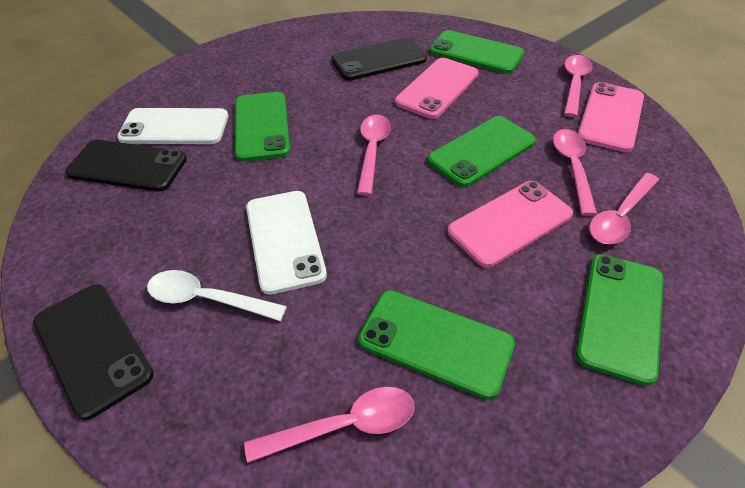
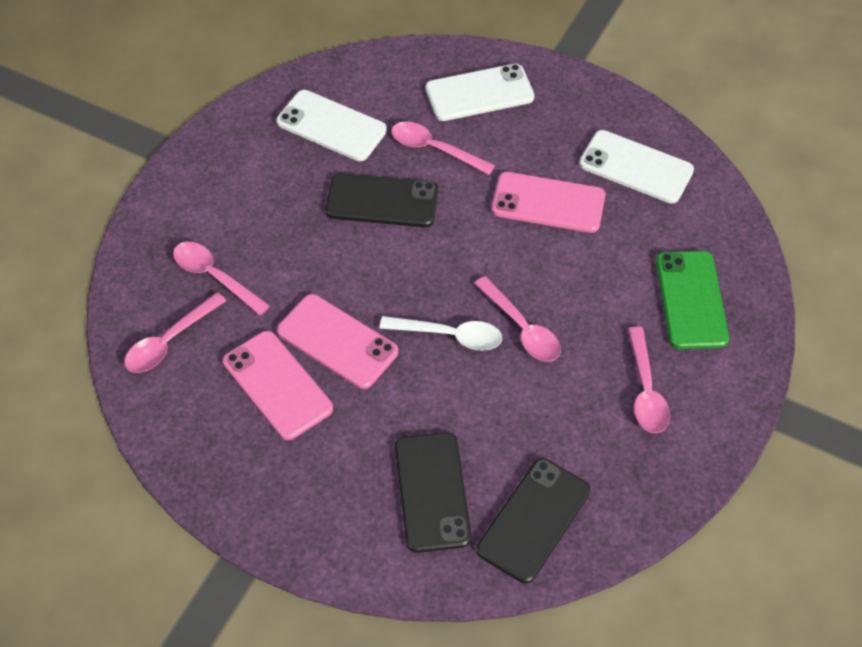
green phone: [235,92,290,162] [358,290,515,399] [427,116,536,187] [429,30,524,74] [576,254,664,386] = 5 -> [656,251,729,349] = 1
white phone: [117,108,228,144] [246,191,327,295] = 2 -> [276,90,387,161] [425,64,535,121] [579,130,694,203] = 3

